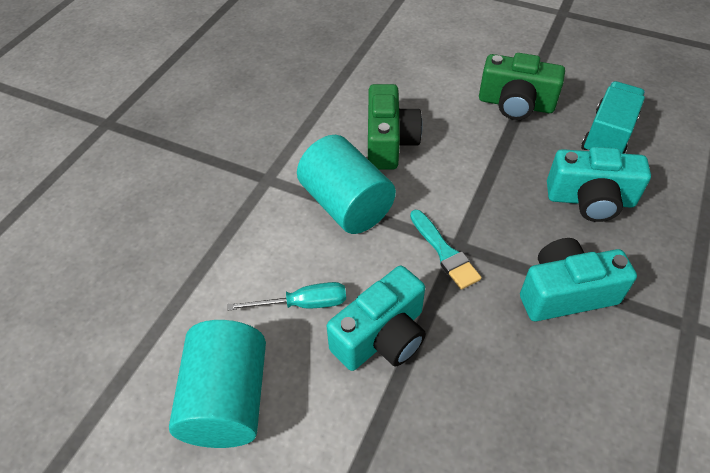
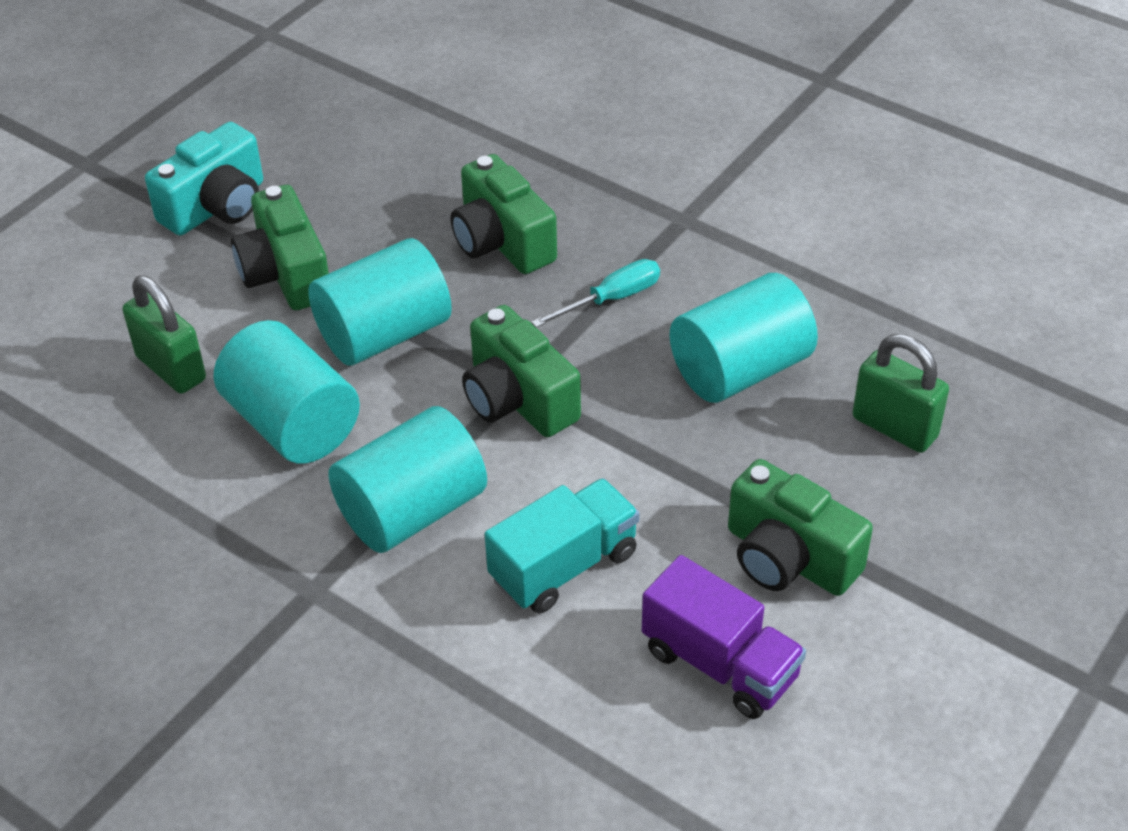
green camera: [368,84,423,170] [479,53,565,120] = 2 -> [231,185,329,310] [451,154,557,274] [462,305,581,437] [728,459,873,596] = 4
green padlock: none = 0 -> [123,275,206,394] [852,334,949,453] = 2
purple truck: none = 0 -> [642,555,806,719] = 1
turquoise brush: [410,210,481,289] = 1 -> none = 0
turquoise camera: [327,266,426,371] [520,238,637,321] [547,147,651,222] = 3 -> [145,122,263,236] = 1
turquoise cylinder: [169,320,266,448] [297,135,396,234] = 2 -> [213,320,360,464] [308,238,452,366] [328,406,487,553] [669,273,818,403] = 4

